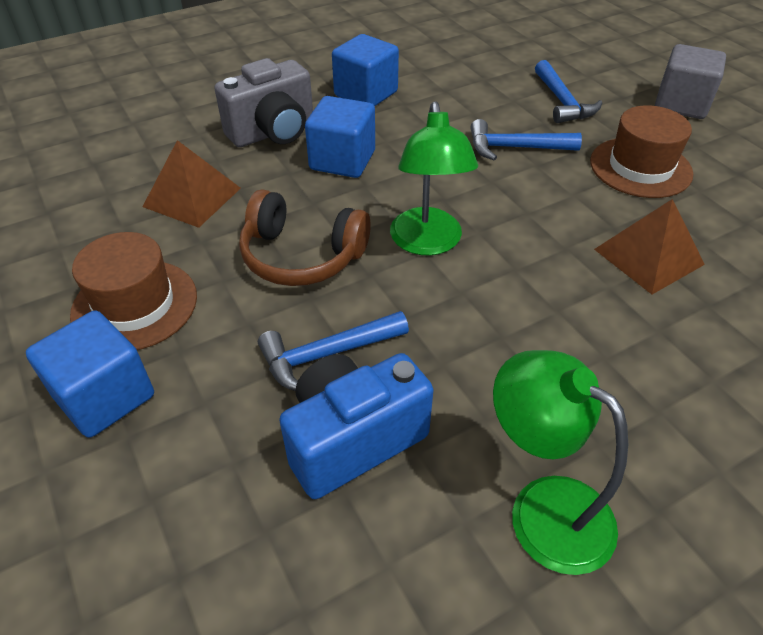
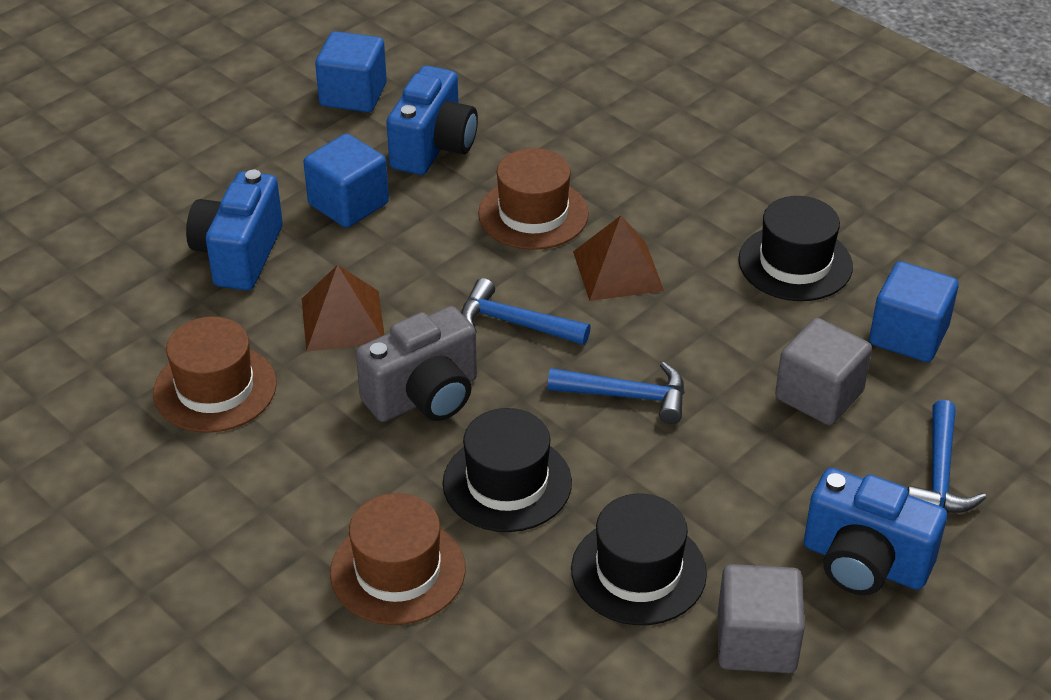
black hat: none = 0 -> [443,408,572,532] [571,494,707,625] [738,196,853,301] = 3
blue camera: [279,353,434,499] = 1 -> [186,170,283,290] [387,66,478,175] [804,468,947,595] = 3
brown hat: [70,232,197,350] [590,105,693,198] = 2 -> [153,316,277,433] [330,493,466,625] [478,148,589,250] = 3
brown headphones: [239,189,371,286] = 1 -> none = 0
green lamp: [390,101,478,255] [493,350,628,575] = 2 -> none = 0
grey cube: [655,44,726,119] = 1 -> [718,564,805,673] [775,318,872,425] = 2

